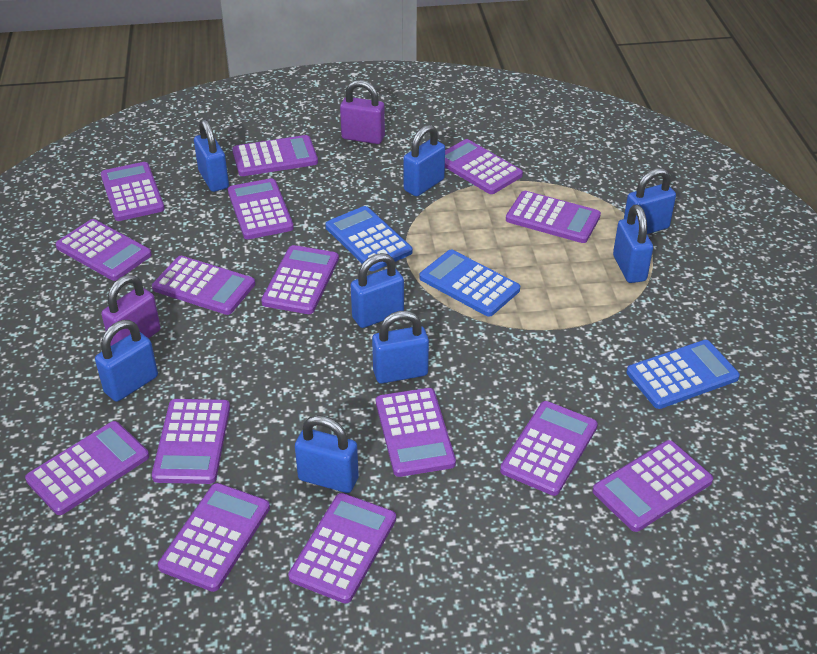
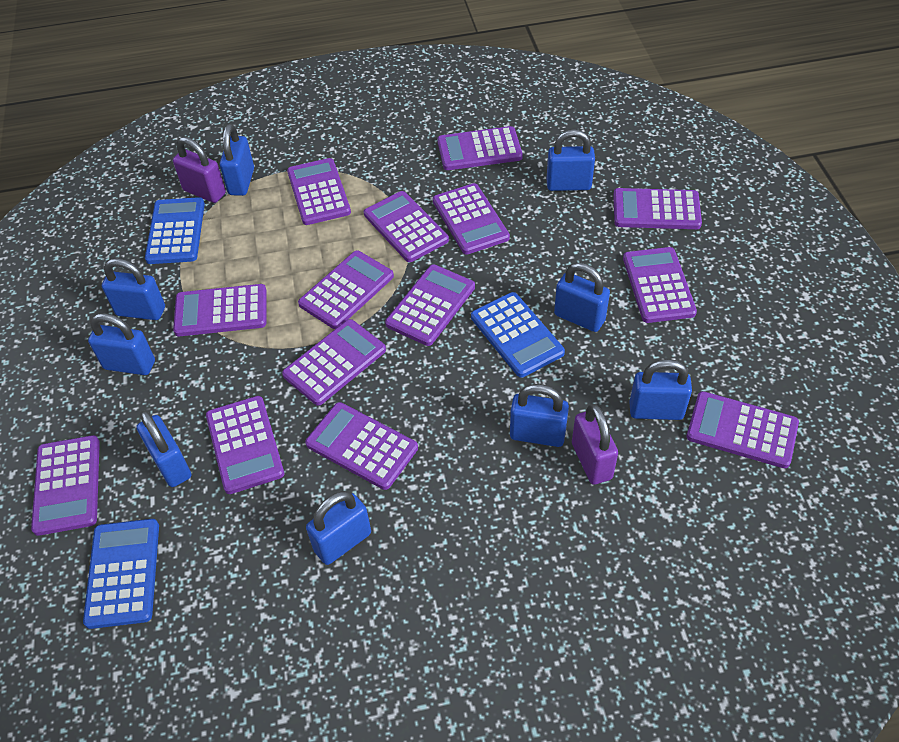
blue padlock: [95,320,158,402] [194,119,229,192] [295,415,359,493] [351,253,404,328] [372,311,429,383] [403,125,445,196] [613,205,653,283] [624,168,676,234] = 8 -> [88,313,155,375] [102,258,165,320] [136,410,191,487] [220,124,254,196] [306,491,371,565] [510,384,569,447] [546,129,595,191] [554,262,610,332] [629,359,692,420] = 9
purple calculator: [25,421,149,515] [55,219,152,281] [101,162,165,221] [152,256,255,315] [152,399,230,484] [158,483,270,592] [228,178,294,239] [232,135,318,176] [261,245,339,314] [288,493,396,604] [376,388,456,477] [445,139,523,194] [500,401,598,496] [506,191,601,243] [593,440,713,532] = 15 -> [31,435,100,536] [173,284,267,336] [206,396,284,494] [282,319,386,406] [287,158,351,225] [298,251,394,329] [305,402,418,490] [364,191,449,262] [385,264,475,346] [433,183,510,255] [437,126,523,170] [613,188,702,229] [623,247,697,323] [687,391,799,468] = 14

